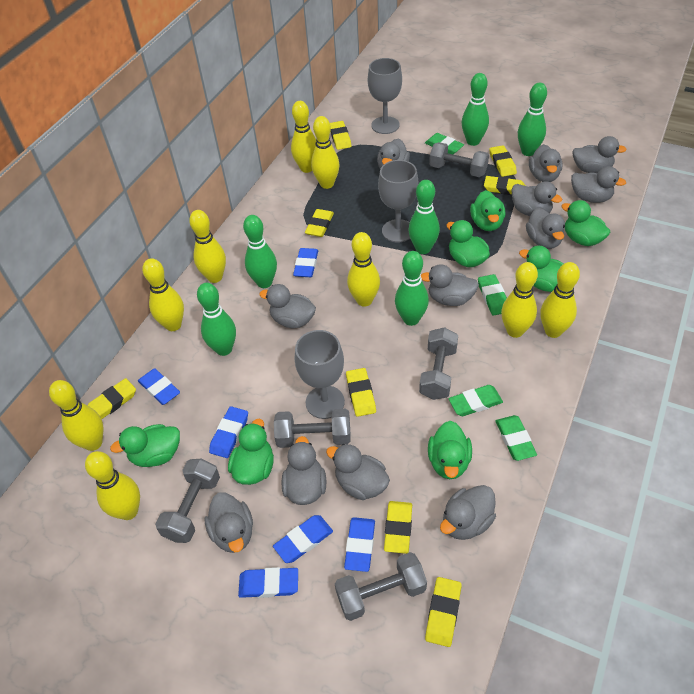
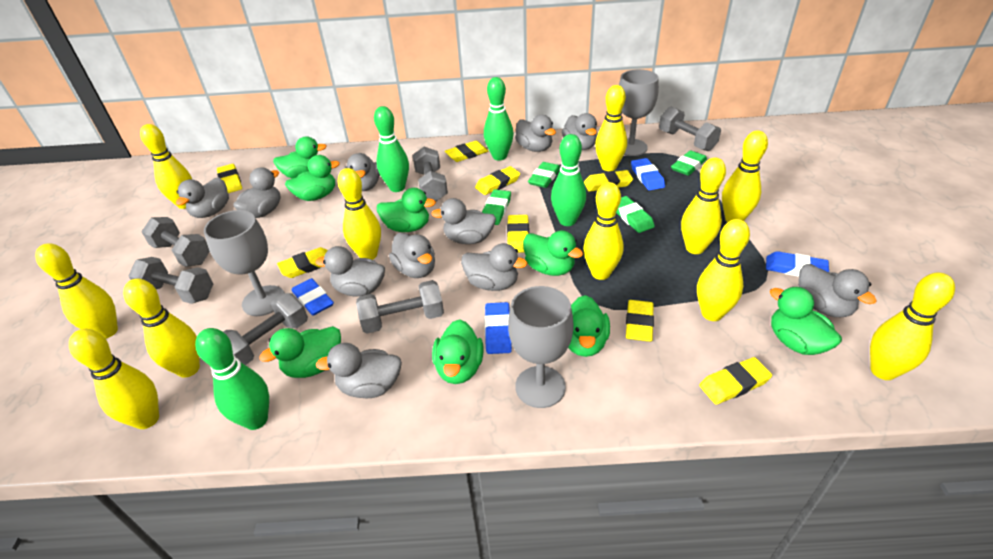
blue eraser: [138,368,180,405] [209,406,248,458] [238,567,298,598] [273,515,333,563] [293,248,318,277] [344,517,375,572] = 6 -> [292,278,334,316] [485,302,512,354] [631,158,665,190] [766,251,829,277] = 4
green bowling pin: [197,283,236,356] [243,215,277,288] [395,251,429,326] [408,180,440,254] [462,73,489,146] [518,83,547,156] = 6 -> [195,328,269,430] [374,106,409,192] [484,77,514,160] [551,134,586,226] = 4
green duck: [110,424,180,467] [228,419,274,485] [428,421,472,479] [446,220,490,267] [470,190,505,231] [519,246,563,292] [561,200,610,246] = 7 -> [259,326,341,378] [273,136,327,179] [285,155,340,201] [377,188,436,232] [432,319,483,384] [523,230,583,276] [568,295,610,357] [770,287,842,355] = 8
grey duck: [205,492,253,553] [259,284,316,328] [282,436,326,505] [326,444,390,500] [377,138,410,169] [421,264,479,306] [440,485,496,540] [511,181,562,216] [526,207,565,249] [529,144,562,182] [571,166,626,203] [572,136,627,173] = 12 -> [176,177,229,218] [233,167,280,218] [315,246,385,297] [316,343,402,398] [344,153,380,191] [389,233,435,278] [431,198,496,244] [461,243,527,291] [515,115,556,152] [562,113,598,150] [798,264,877,317] = 11
grey dumbbell: [155,459,220,543] [274,409,350,448] [335,552,427,621] [419,327,458,400] [429,142,489,177] = 5 -> [129,257,213,304] [141,217,210,267] [224,293,308,365] [356,280,444,334] [412,147,448,201] [659,106,721,151] = 6
yellow bowling pin: [49,380,103,451] [85,451,140,520] [142,258,184,331] [189,210,226,283] [291,101,316,173] [311,116,340,189] [347,232,380,307] [501,262,538,338] [540,262,580,338] = 9 -> [35,243,118,338] [69,329,159,429] [123,279,200,378] [140,124,192,209] [338,168,381,260] [583,182,623,280] [595,85,627,171] [681,158,726,254] [697,219,750,321] [722,130,768,222] [870,273,955,380] = 11

